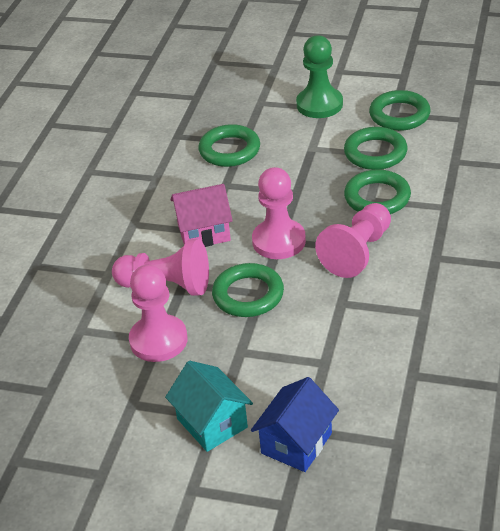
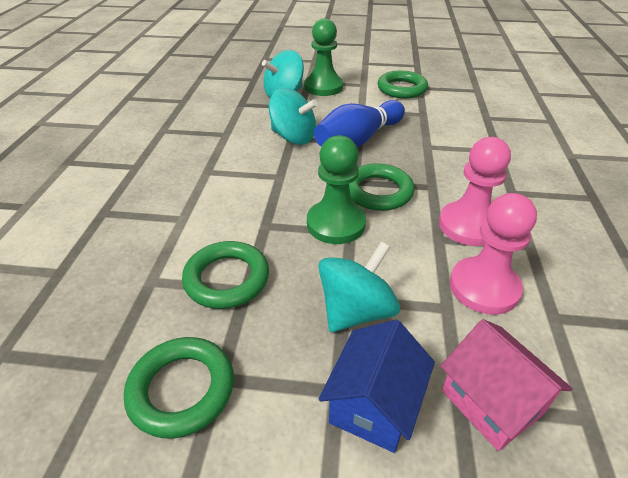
blue bowling pin: none = 0 -> [314,100,405,147] = 1
green pawn: [296,35,343,118] = 1 -> [304,18,343,96] [307,135,366,244] = 2
green ring: [198,124,260,167] [212,263,284,317] [344,127,408,170] [344,169,411,214] [369,90,431,131] = 5 -> [124,337,234,439] [182,241,269,309] [349,163,415,211] [378,71,428,98] = 4
pink pawn: [112,239,209,296] [129,265,188,362] [252,167,306,259] [315,203,391,278] = 4 -> [439,137,511,246] [450,193,537,315] = 2
turquoise house: [165,361,253,452] = 1 -> none = 0
turquoise spinning top: none = 0 -> [262,50,304,98] [269,88,318,145] [318,241,400,332] = 3

